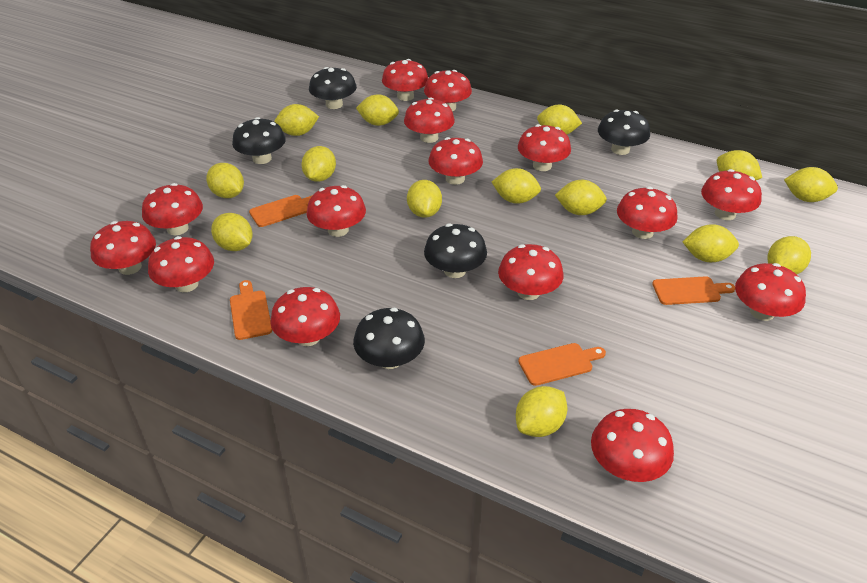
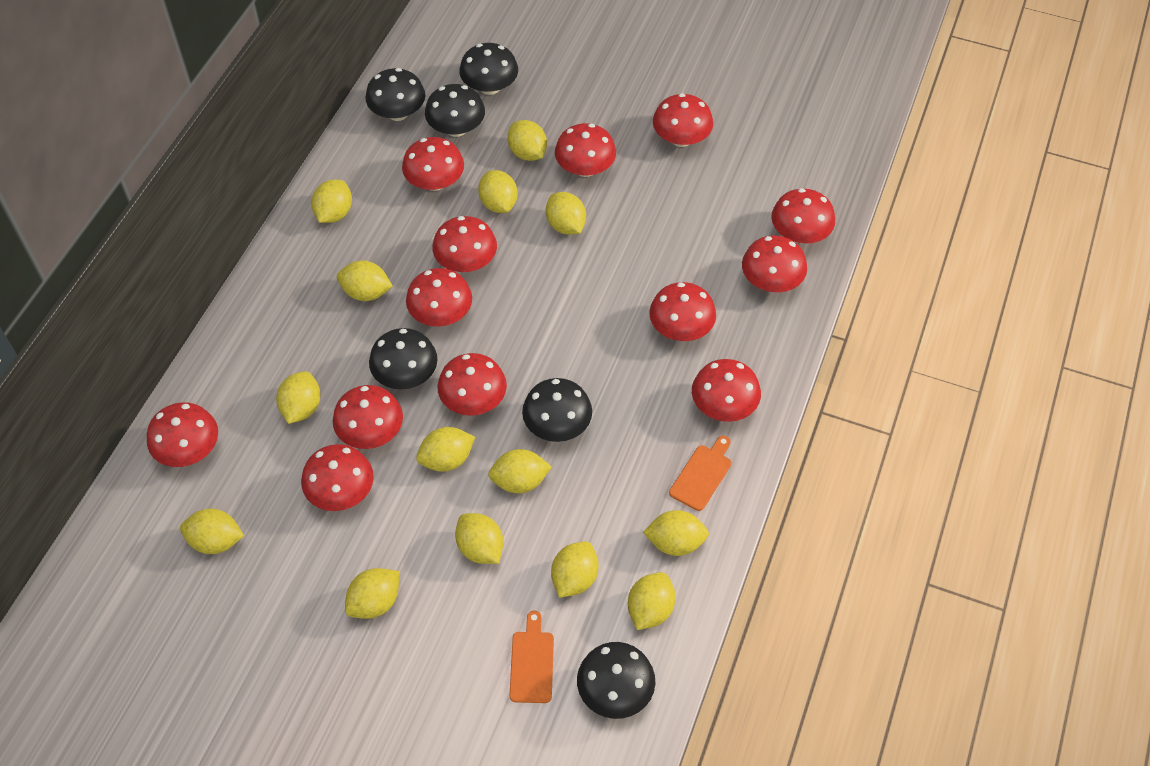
black mushroom: [232,117,286,164] [309,67,357,109] [353,308,425,369] [424,224,487,278] [598,109,650,155] = 5 -> [365,68,425,121] [369,328,437,390] [425,84,485,137] [459,43,518,95] [522,378,592,442] [577,642,655,719] = 6
orange cutting board: [230,280,272,340] [249,195,313,227] [518,343,606,386] [652,276,735,305] = 4 -> [509,611,554,703] [669,436,731,511] = 2
red mushroom: [90,221,156,275] [142,183,203,235] [148,236,214,292] [270,287,340,346] [306,185,366,237] [382,59,428,101] [404,97,455,143] [424,70,472,111] [429,137,483,185] [498,244,564,300] [518,124,571,171] [591,409,674,482] [617,187,678,239] [701,169,762,220] [735,263,806,321] = 15 -> [147,402,218,467] [301,444,374,511] [333,385,403,449] [402,137,464,191] [406,268,472,326] [432,216,497,272] [437,353,507,416] [555,123,616,177] [649,282,716,341] [653,93,713,147] [692,359,761,422] [742,236,807,292] [771,188,835,243] = 13

